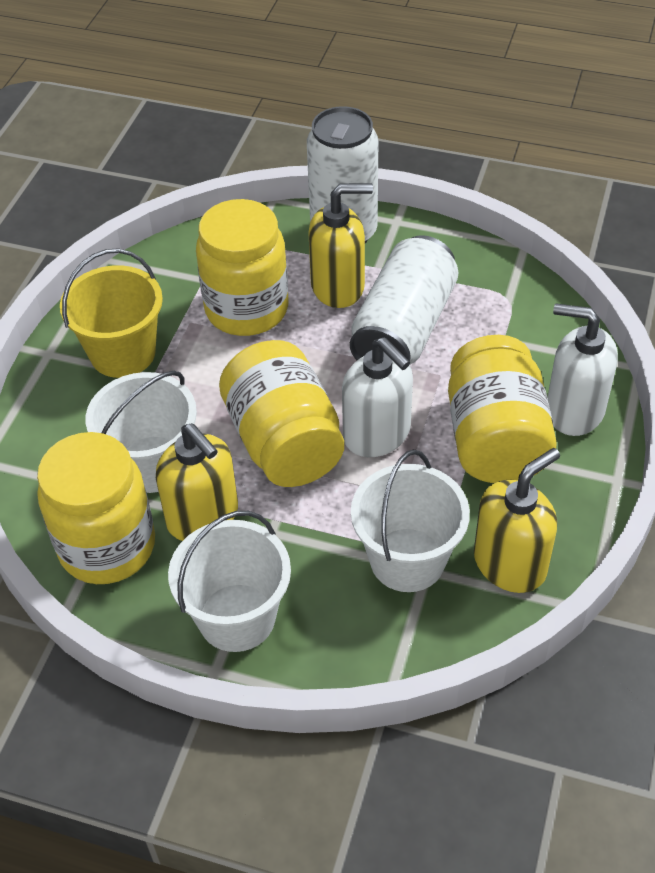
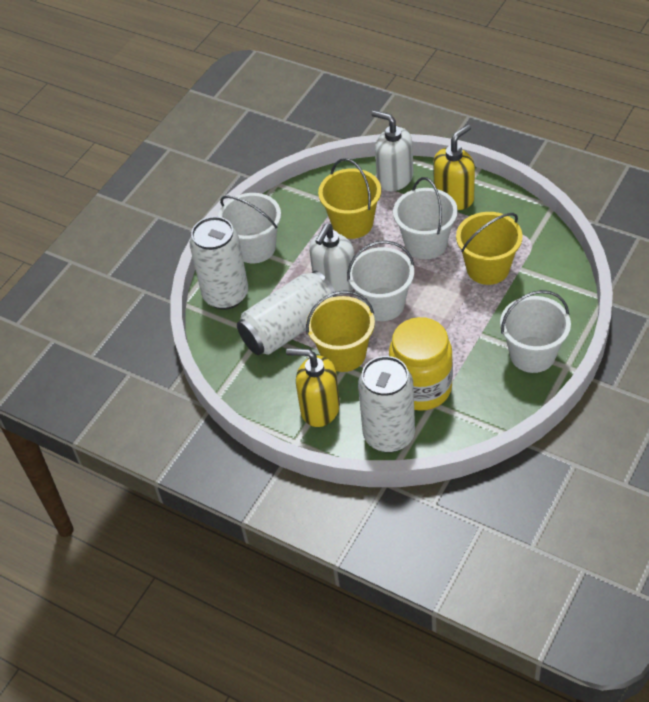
white bucket: [86,371,197,493] [168,511,291,652] [351,450,470,592] = 3 -> [218,193,281,263] [347,240,414,321] [393,177,458,259] [500,290,571,373] = 4
white can: [307,106,378,243] [350,235,458,364] = 2 -> [190,216,248,310] [237,271,337,355] [358,356,415,453] = 3
yellow bucket: [60,248,163,378] = 1 -> [306,290,375,372] [318,158,381,239] [456,212,523,285] = 3
yellow jar: [37,432,155,584] [196,199,289,336] [219,340,344,487] [448,335,557,483] = 4 -> [389,317,453,411] = 1
yellow soap dispenser: [156,423,238,541] [308,183,373,308] [474,448,560,593] = 3 -> [286,348,340,427] [433,124,475,210] = 2

